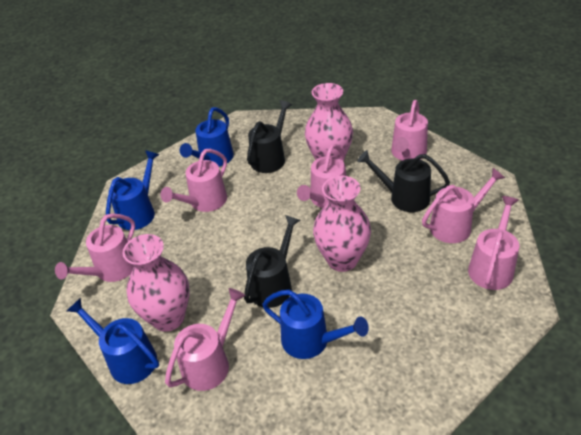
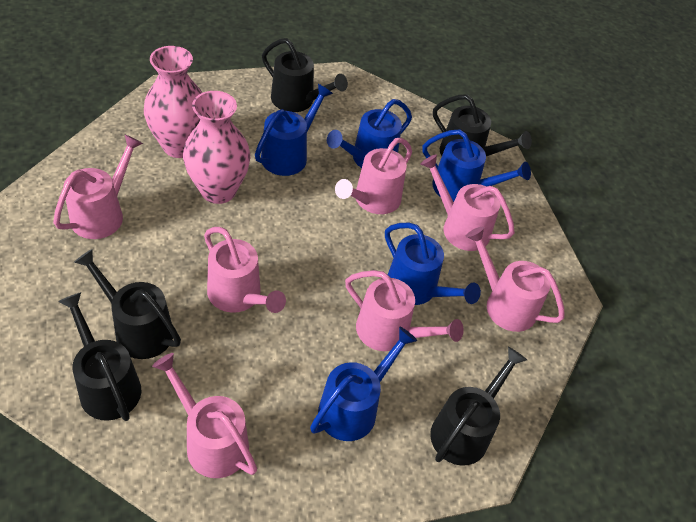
black watering can: [244,215,301,308] [247,100,292,173] [357,150,450,212] = 3 -> [58,292,142,421] [74,249,181,359] [262,38,348,112] [430,347,527,466] [433,95,532,156] = 5
blue watering can: [67,298,159,384] [106,150,159,230] [180,107,234,167] [262,290,369,359] = 4 -> [255,84,333,176] [310,327,417,441] [327,99,412,168] [385,223,481,305] [422,129,531,202] = 5
pink vase: [122,234,189,332] [305,83,353,160] [313,176,371,272] = 3 -> [144,46,203,158] [183,91,250,204] = 2

